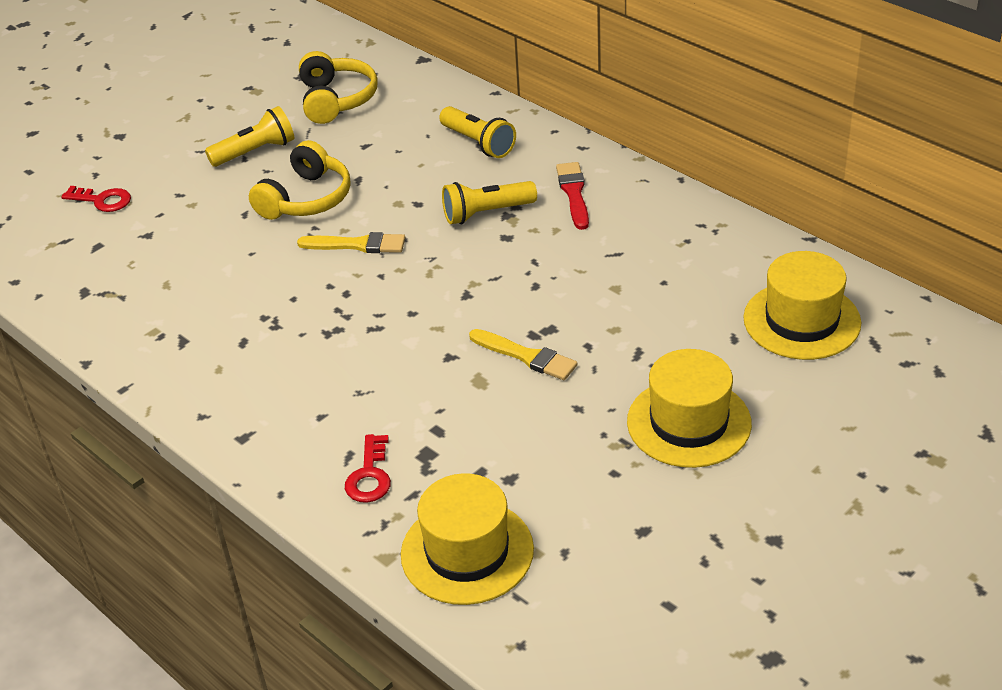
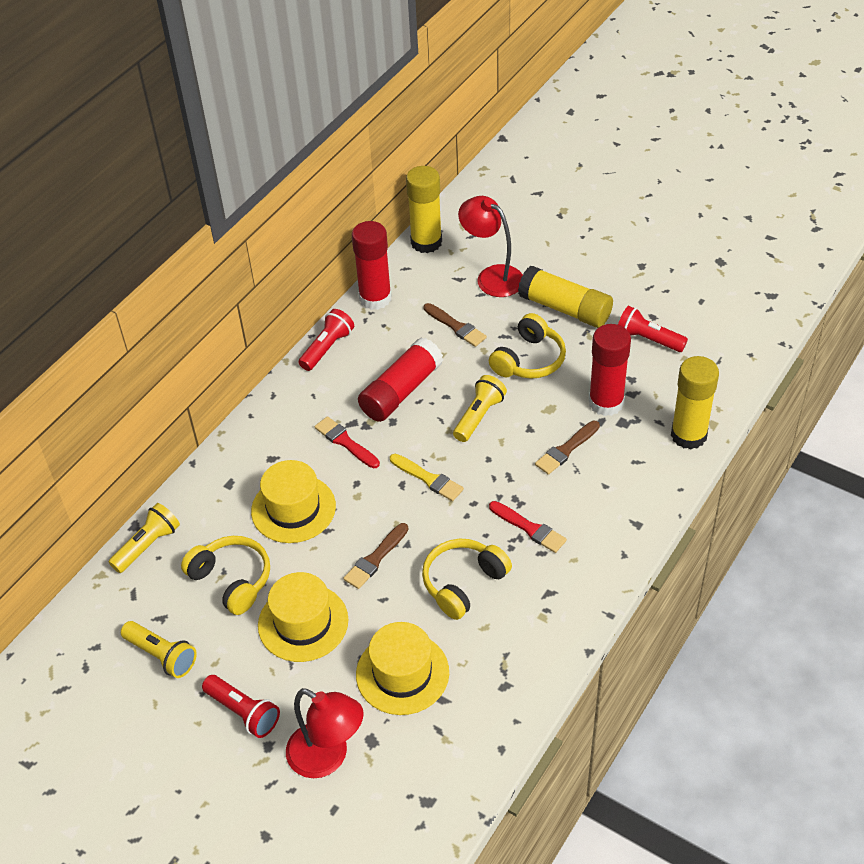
brown brush: none = 0 -> [343,523,409,589] [424,303,487,347] [535,421,600,475] = 3
red brush: [556,162,589,230] = 1 -> [315,416,380,468] [489,501,567,553] = 2
red flashlight: none = 0 -> [202,675,280,738] [298,309,354,371] [618,306,688,352] = 3
red glue stick: none = 0 -> [352,221,392,310] [358,338,443,422] [589,324,631,416] = 3
red key: [61,186,131,212] [345,434,391,503] = 2 -> none = 0
red lamp: none = 0 -> [286,688,364,778] [458,196,523,297] = 2
yellow brush: [297,232,405,253] [469,329,578,380] = 2 -> [390,454,464,501] = 1
yellow glue stick: none = 0 -> [406,166,442,253] [518,266,613,328] [671,356,719,450] = 3
yellow headphones: [249,140,351,220] [299,51,378,124] = 2 -> [181,536,270,615] [422,539,512,620] [489,313,566,379] = 3

